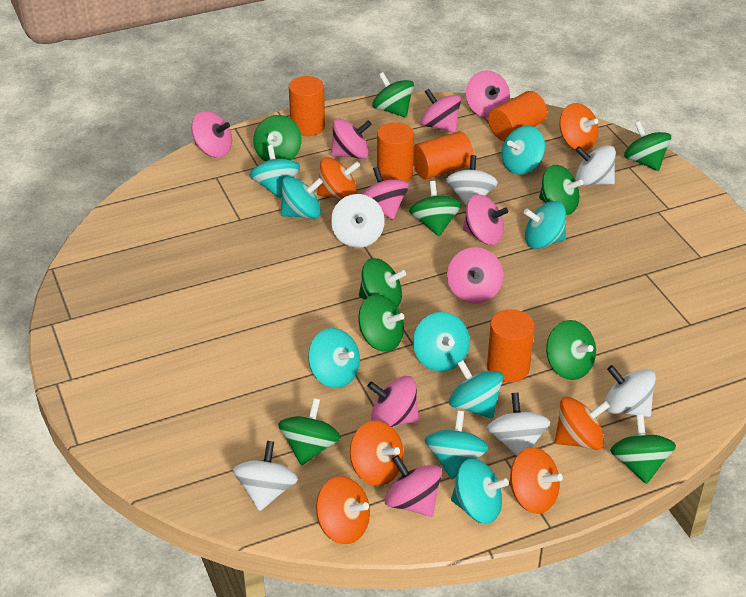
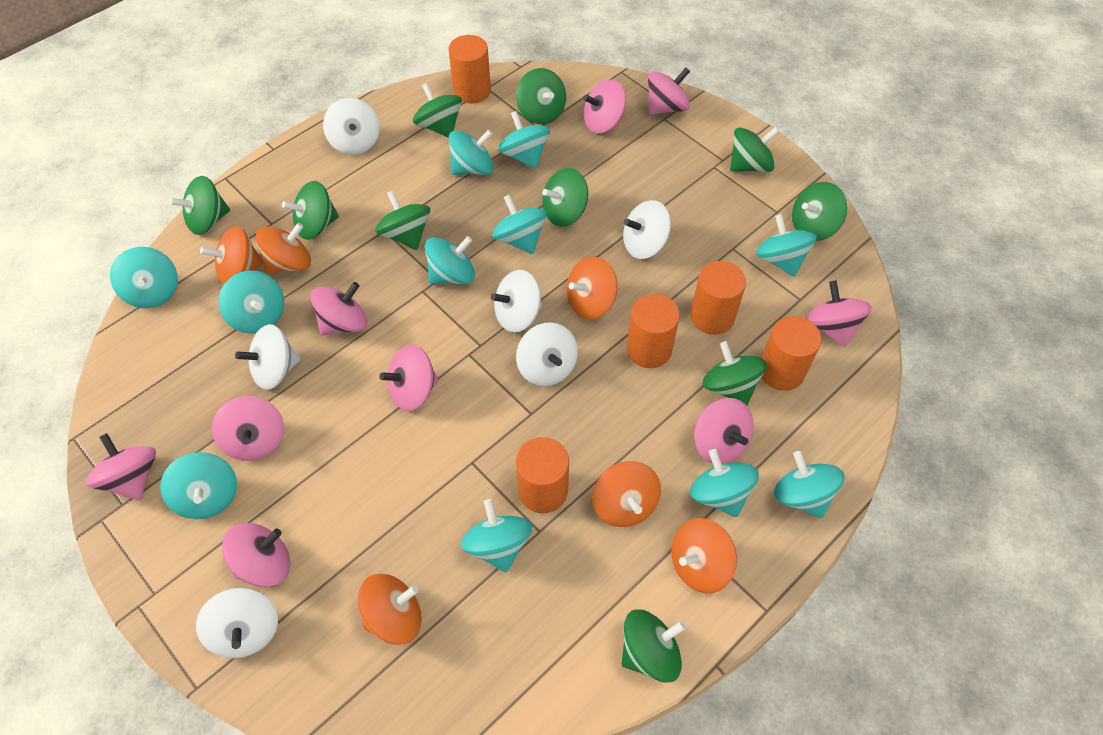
turquoise spinning top: [250,145,300,198] [281,176,323,219] [308,328,360,388] [413,312,470,372] [425,411,489,479] [449,360,503,419] [451,458,509,524] [502,126,545,175] [524,201,566,249] = 9 -> [110,247,178,308] [160,452,237,519] [219,271,284,333] [425,236,475,284] [449,130,493,175] [461,499,532,573] [492,195,547,254] [498,111,550,169] [690,449,759,517] [756,214,817,277] [774,451,845,518] = 11

